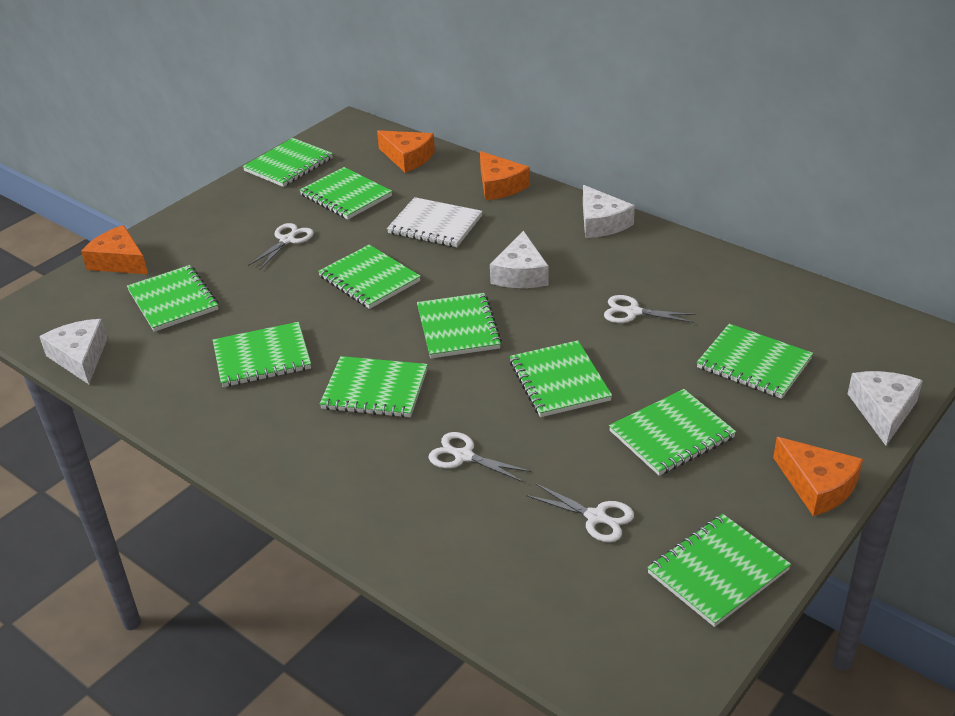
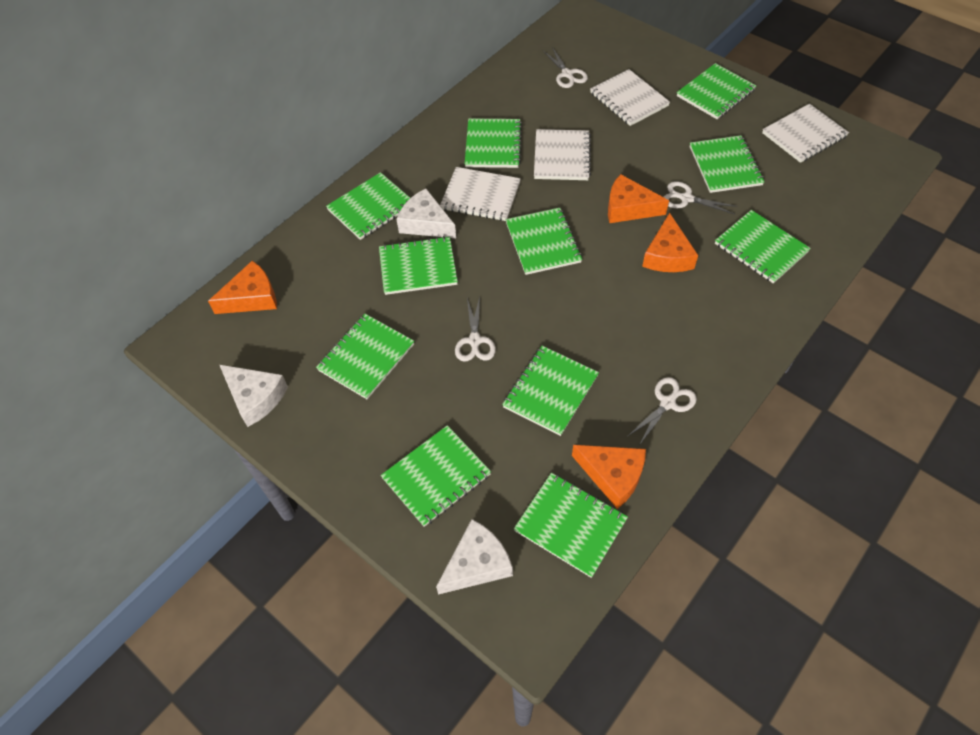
white cheese: [39,319,108,384] [490,231,548,288] [583,185,635,238] [848,371,923,446] = 4 -> [220,365,288,427] [397,188,456,238] [436,519,513,595] = 3
white notebook: [387,197,483,247] = 1 -> [440,167,521,221] [534,129,591,180] [590,69,670,126] [762,104,849,163] = 4

